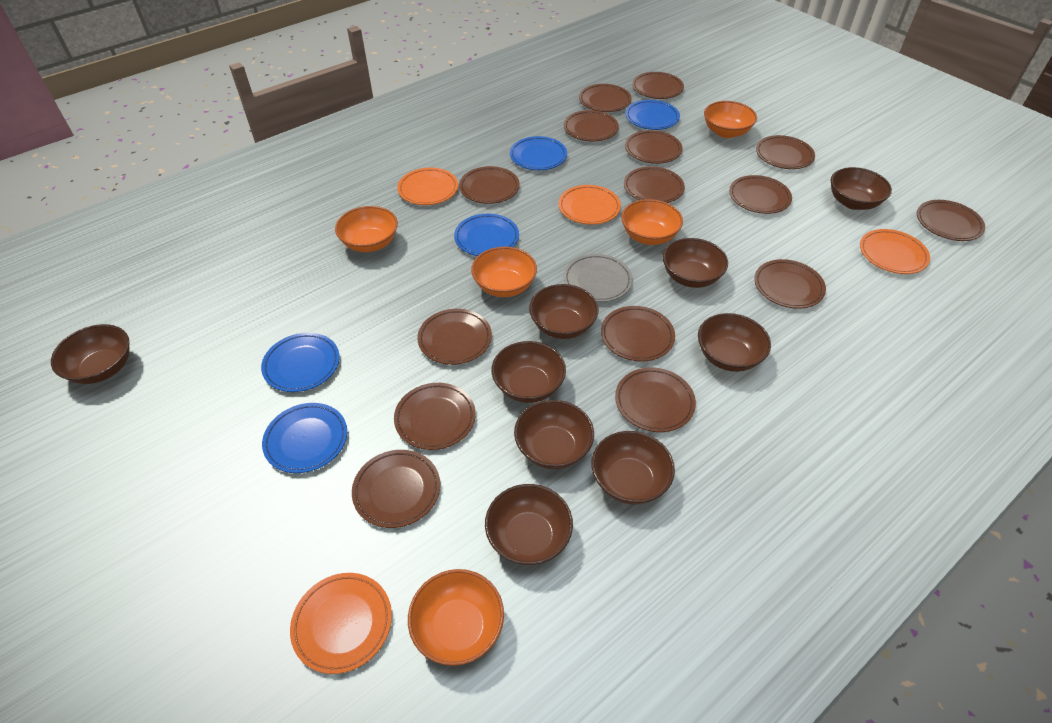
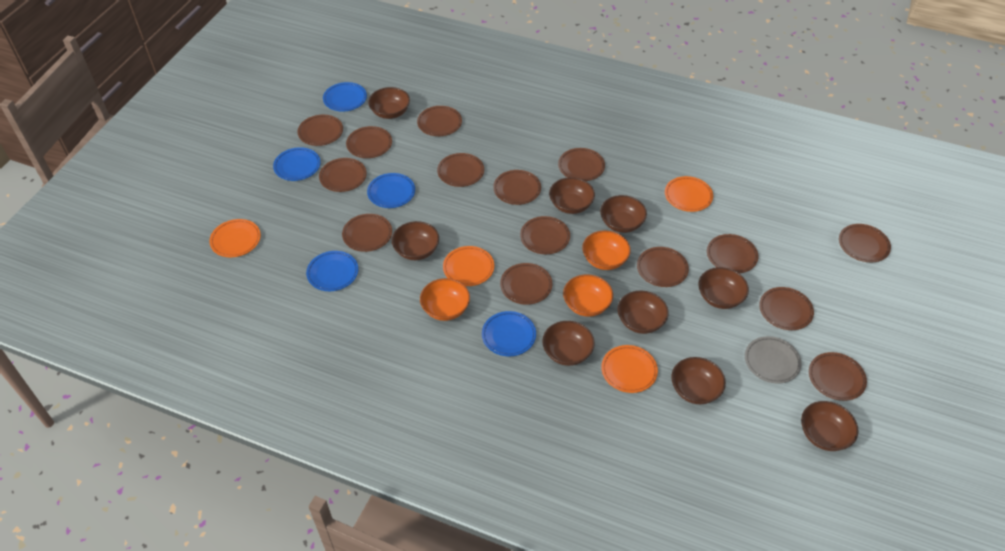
orange bowl: [335,206,398,252] [408,569,504,666] [471,247,537,297] [621,199,683,245] [704,101,757,138] = 5 -> [420,278,470,321] [563,274,613,317] [582,231,631,270] = 3

